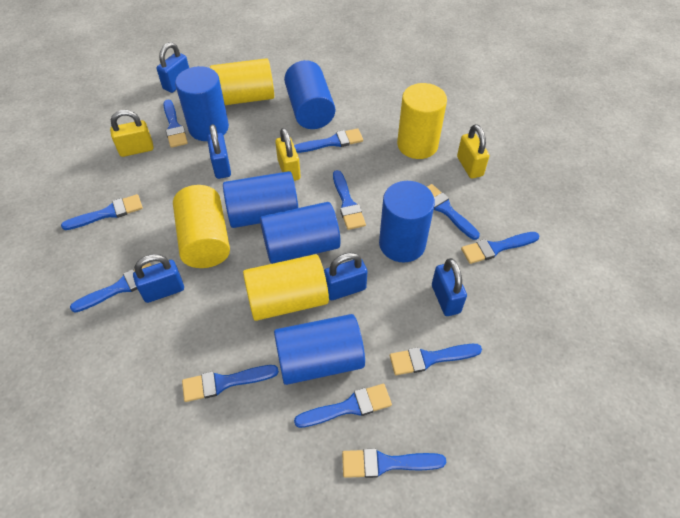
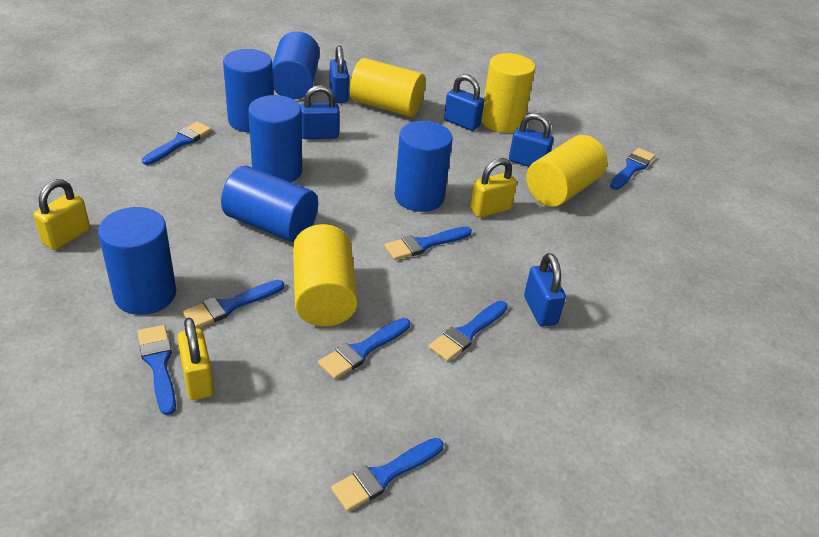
blue brush: [61,194,143,230] [70,263,152,313] [163,100,188,148] [182,365,279,402] [294,128,363,153] [294,384,392,428] [333,170,366,230] [342,449,446,478] [390,344,482,375] [427,184,480,240] [461,232,540,264] = 11 -> [138,325,176,415] [142,122,212,165] [183,280,284,329] [318,318,410,379] [331,438,443,512] [384,226,472,260] [429,301,508,362] [610,148,655,190] = 8

